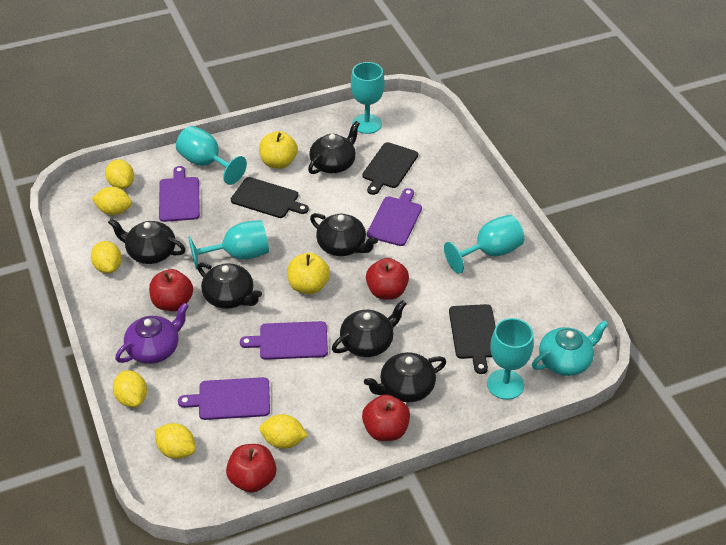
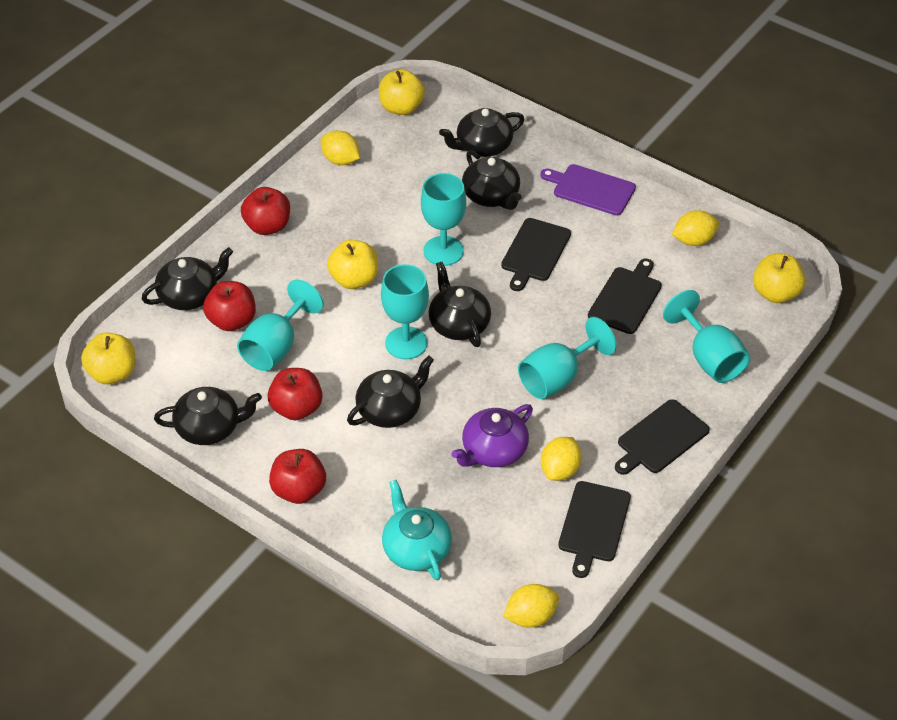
black cutting board: [231,177,309,218] [362,142,418,195] [449,304,496,374] = 3 -> [501,218,571,291] [558,481,631,578] [588,258,662,334] [615,399,710,475] = 4
purple cutting board: [159,166,200,222] [178,377,270,420] [240,321,328,360] [367,188,422,246] = 4 -> [540,164,636,216] = 1
yellow apple: [259,131,298,169] [287,253,330,294] = 2 -> [81,333,135,384] [327,240,378,289] [379,69,425,115] [753,253,805,303] = 4
yellow lemon: [91,241,122,273] [92,187,132,215] [105,159,134,189] [113,370,147,407] [155,423,196,459] [260,414,308,449] = 6 -> [321,130,360,165] [503,584,559,627] [541,437,582,481] [672,210,719,246] = 4

